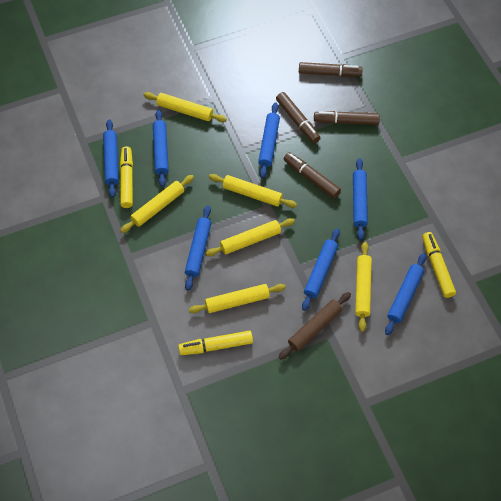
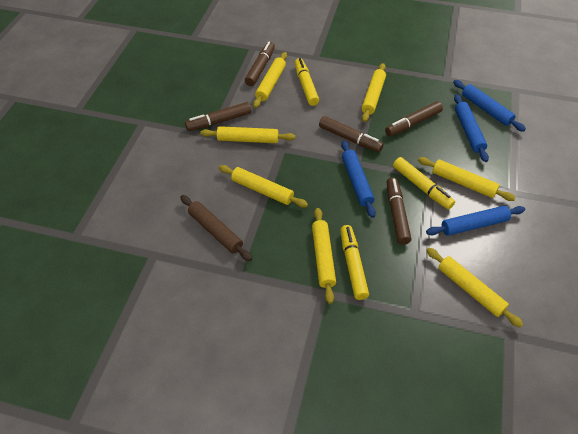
blue rolling pin: [103,120,119,197] [153,110,169,187] [185,205,211,291] [258,103,280,178] [302,228,340,311] [353,158,368,240] [385,253,426,335] = 7 -> [341,141,376,218] [426,206,525,236] [453,80,526,132] [454,94,489,162] = 4
brown marker: [276,92,320,143] [284,152,341,198] [299,62,362,77] [314,111,380,125] = 4 -> [185,102,251,131] [245,42,275,86] [319,116,384,153] [385,101,443,136] [387,177,411,245] = 5
yellow rolling pin: [120,175,194,233] [143,92,227,122] [189,284,286,313] [206,218,295,256] [209,174,297,208] [355,242,372,332] = 6 -> [200,126,295,143] [219,165,308,208] [253,52,287,108] [312,208,336,304] [362,63,386,122] [418,157,516,201] [426,248,523,328] = 7

